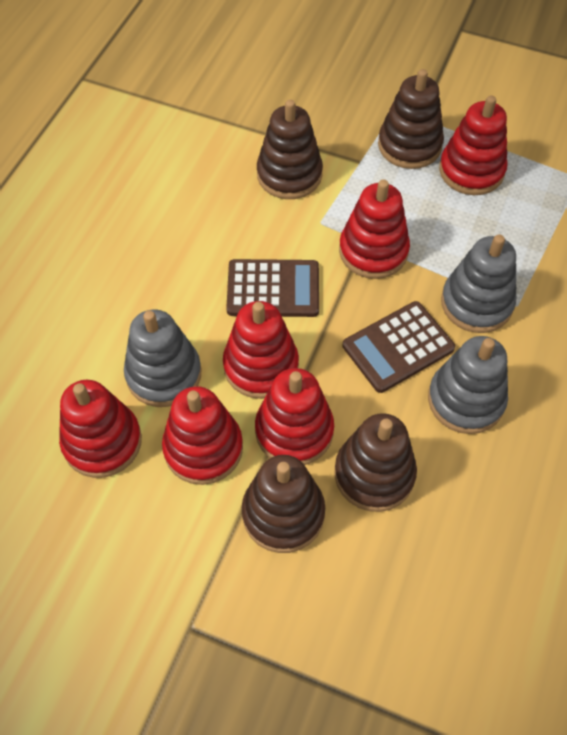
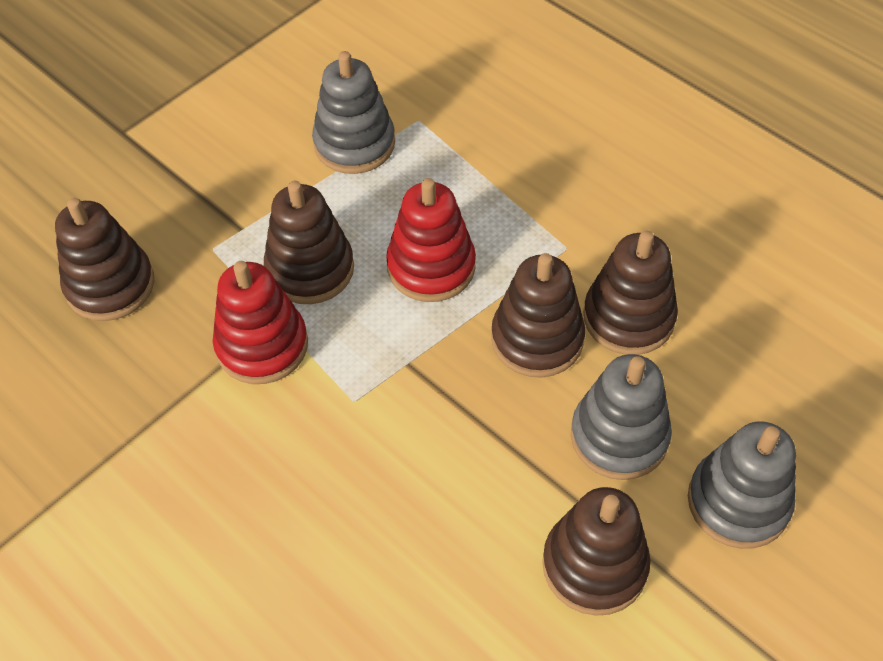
brown calculator: [226,259,319,317] [343,301,455,393] = 2 -> none = 0
brown stacking toy: [242,455,325,553] [257,100,323,199] [335,413,417,512] [378,69,444,169] = 4 -> [55,198,154,321] [264,181,354,304] [491,253,585,378] [542,487,651,616] [583,231,678,355] = 5
red stacking toy: [59,380,142,478] [162,386,243,485] [223,301,299,399] [255,368,334,465] [339,179,410,279] [439,96,507,195] = 6 -> [213,261,308,384] [386,178,476,302] = 2

